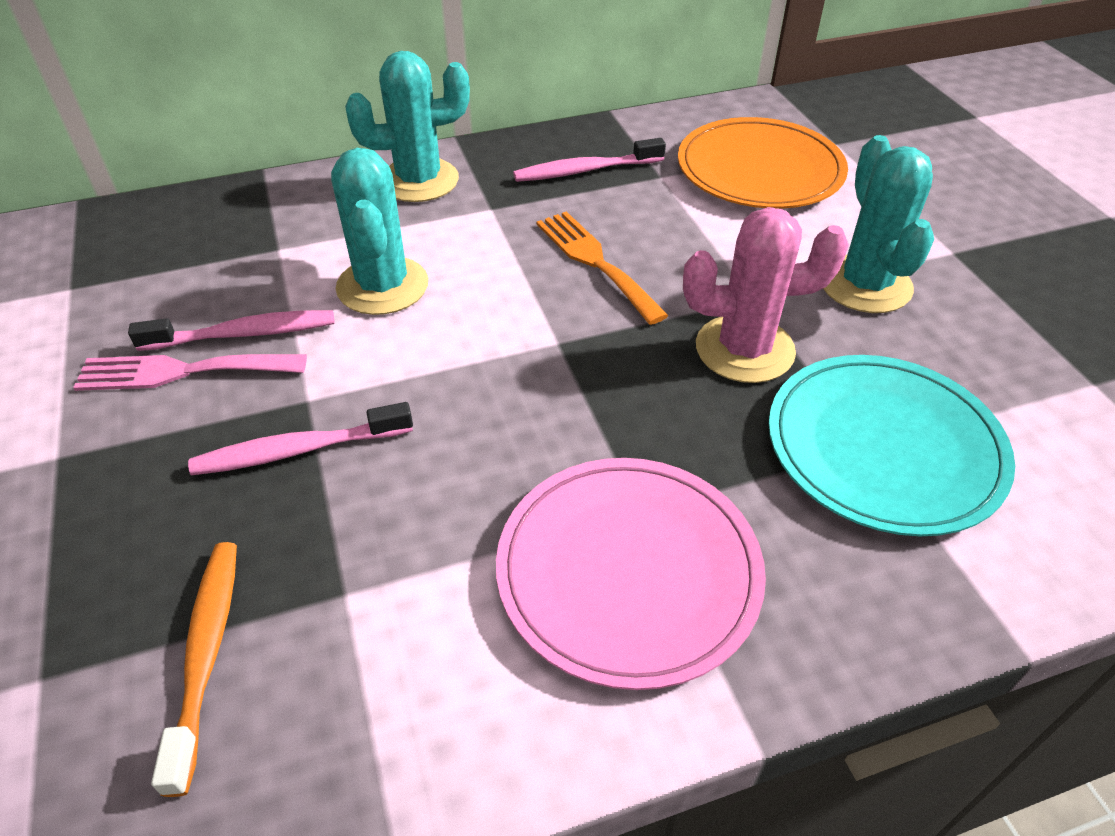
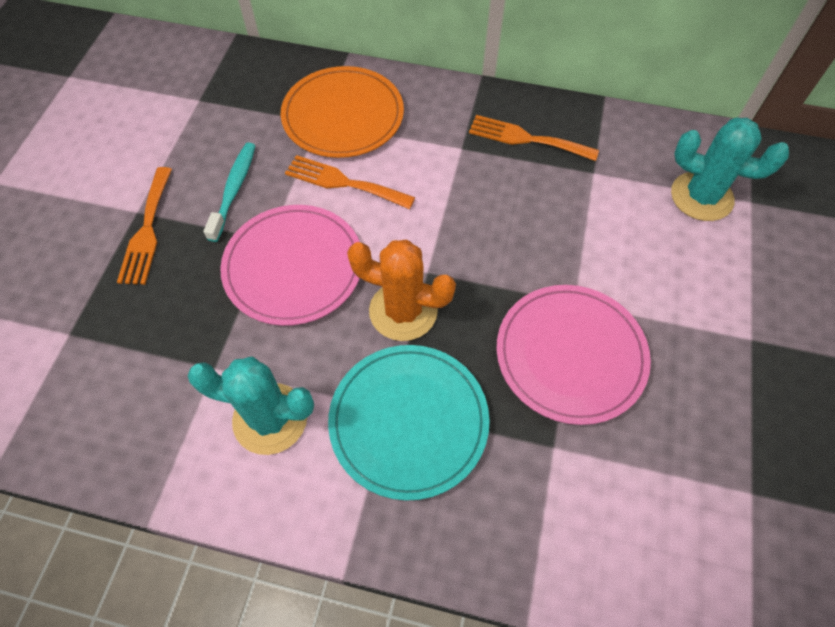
orange cactus: none = 0 -> [347,240,456,341] = 1
orange fork: [536,211,669,325] = 1 -> [117,167,172,285] [285,155,415,209] [469,115,599,161] = 3
orange toothbrush: [151,542,237,797] = 1 -> none = 0
pink cactus: [683,207,849,383] = 1 -> none = 0
pink fork: [73,354,307,391] = 1 -> none = 0
pink plate: [496,458,766,690] = 1 -> [220,205,360,326] [496,285,651,425] = 2
pink toothbrush: [128,310,335,351] [188,402,413,475] [513,138,666,182] = 3 -> none = 0
turquoise cactus: [331,148,428,315] [345,51,470,202] [823,135,934,313] = 3 -> [187,356,314,455] [671,118,789,221] = 2
turquoise toothbrush: none = 0 -> [204,142,256,242] = 1

